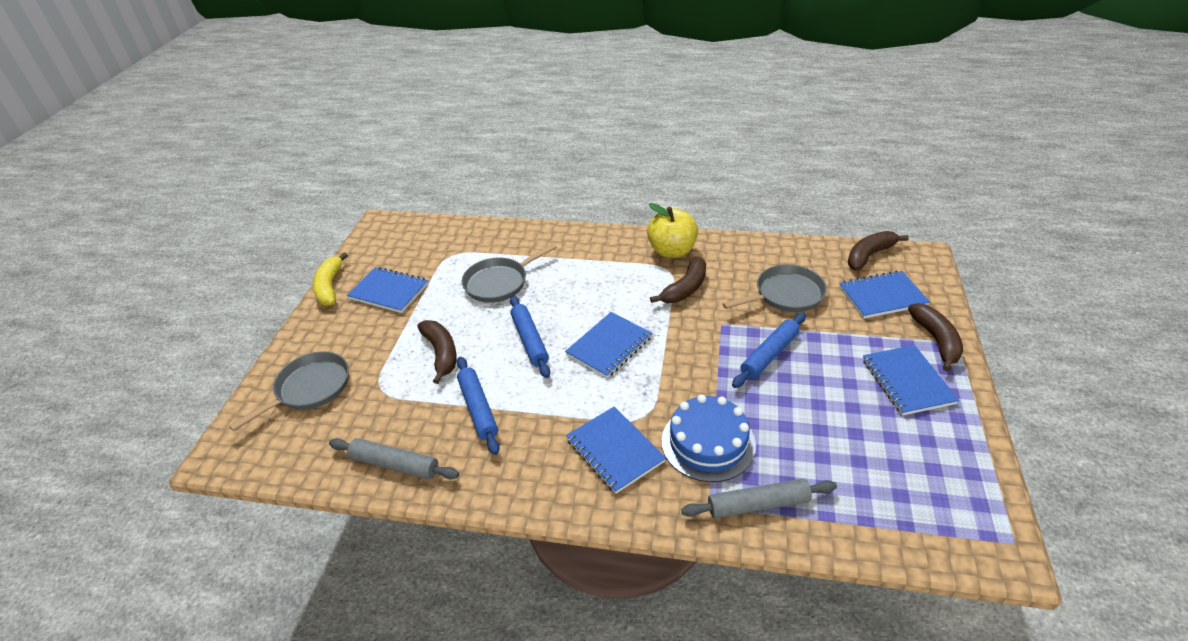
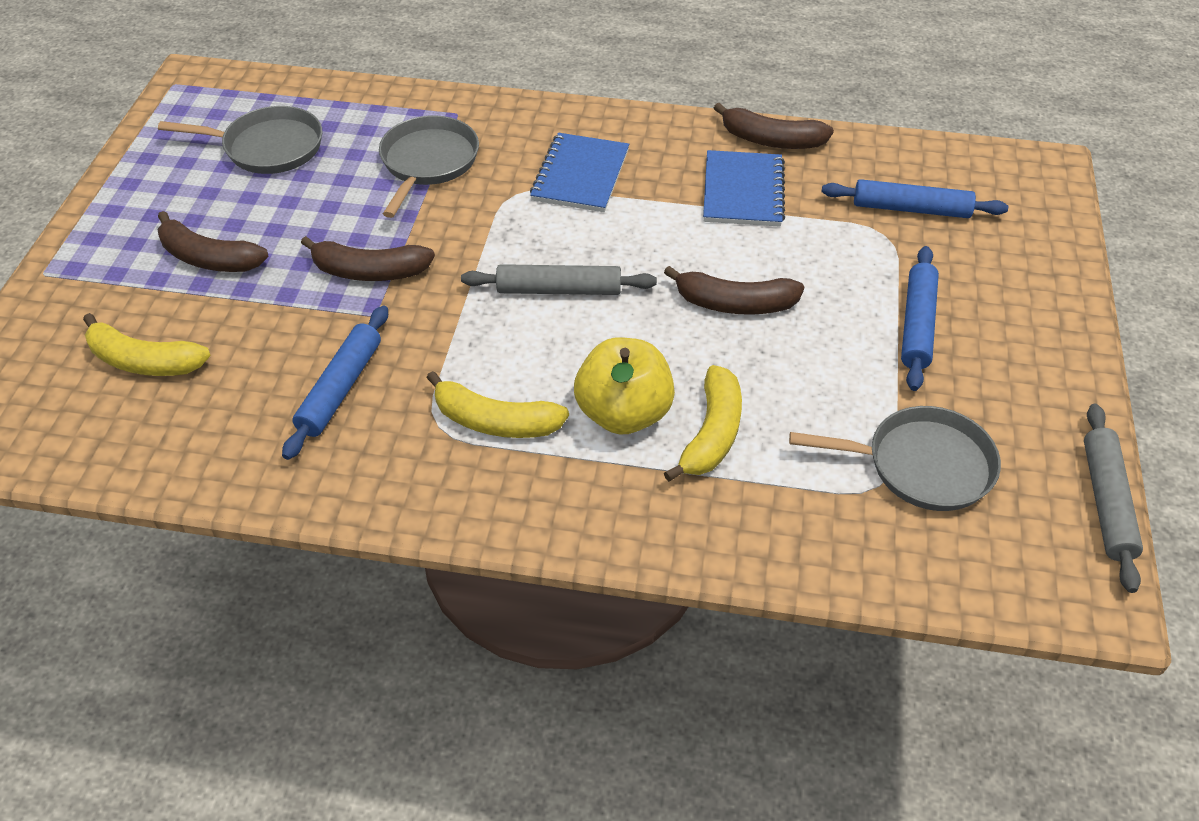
blue cake: [662,395,756,482] = 1 -> none = 0
blue notebook: [347,267,428,313] [565,312,652,378] [566,406,666,494] [839,270,930,319] [863,345,959,416] = 5 -> [530,133,629,212] [703,150,785,227] = 2
yellow banana: [312,252,348,306] = 1 -> [83,313,211,376] [426,371,569,438] [664,365,742,482] = 3

